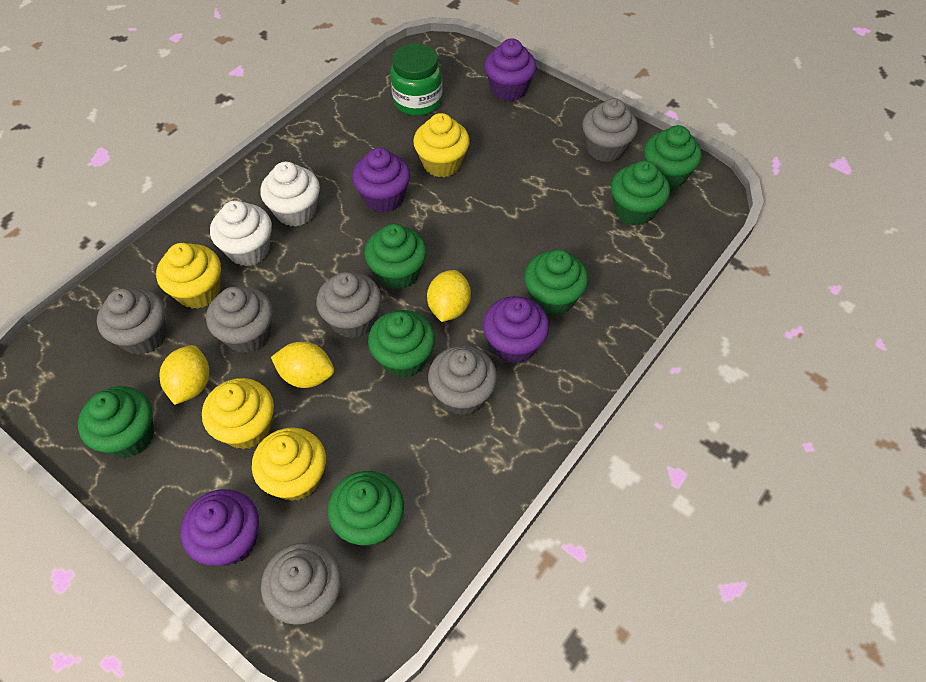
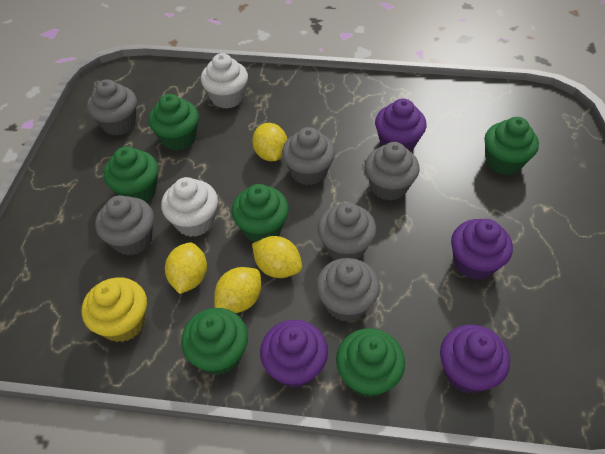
green cupcake: [78,386,154,458] [328,471,404,546] [364,224,427,290] [368,310,435,378] [524,249,588,315] [611,161,670,225] [644,125,702,190] = 7 -> [103,146,158,202] [148,94,199,151] [181,308,248,375] [231,184,289,242] [336,328,405,397] [485,117,539,175] = 6
green jar: [390,43,442,116] = 1 -> none = 0
yellow cupcake: [156,243,221,309] [202,378,274,449] [252,427,326,501] [413,113,470,177] = 4 -> [82,277,147,342] = 1
yellow lemon: [160,345,209,405] [271,342,334,388] [427,270,471,322] = 3 -> [165,242,207,294] [214,267,261,313] [252,123,287,161] [252,236,302,278] = 4

